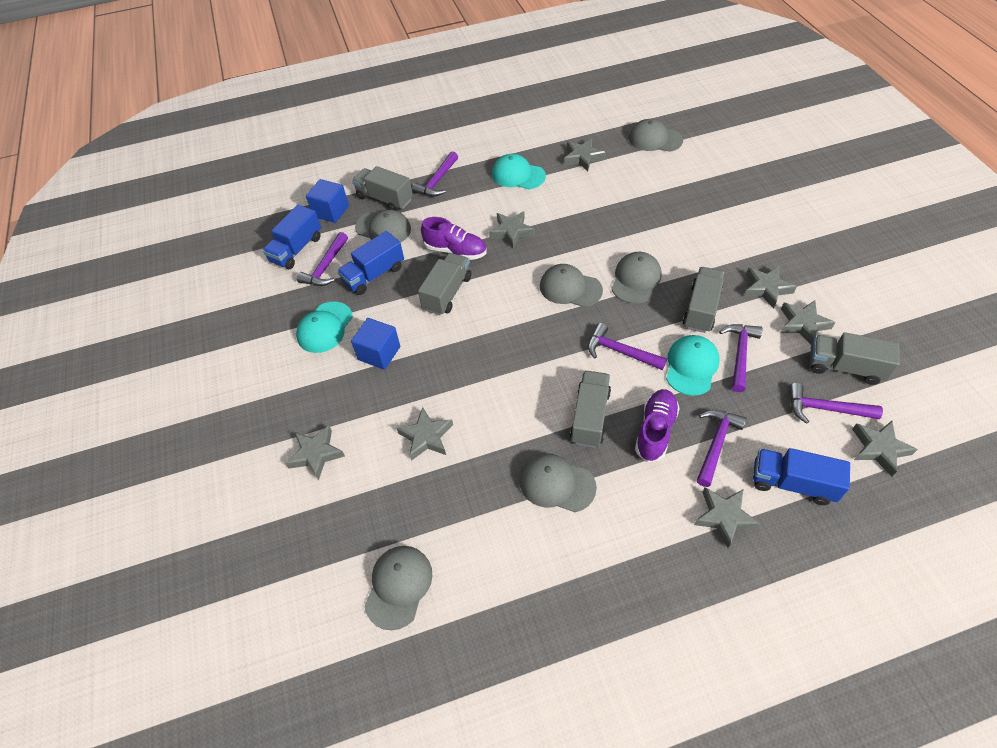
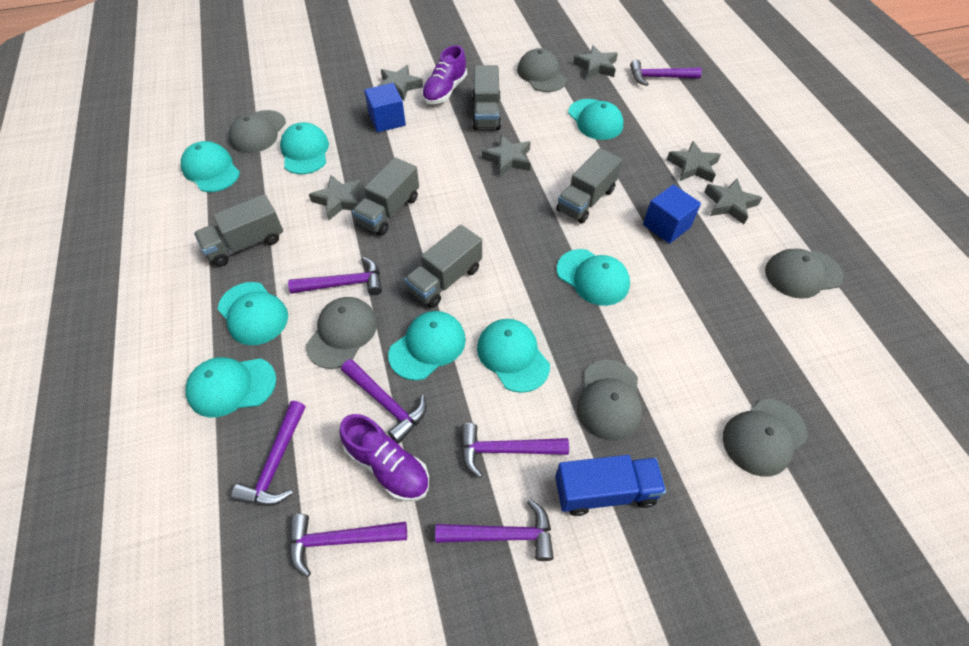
blue truck: [262,205,321,269] [337,231,404,295] [753,448,850,505] = 3 -> [555,455,666,516] = 1
grey star: [285,425,345,481] [397,407,453,461] [489,211,535,248] [564,138,606,172] [694,487,760,548] [744,266,797,309] [780,301,836,346] [852,421,918,477] = 8 -> [309,175,363,220] [378,65,423,101] [482,135,531,177] [573,45,618,79] [667,141,721,182] [704,178,762,224] = 6
purple hammer: [297,232,348,286] [412,151,458,197] [588,323,667,370] [697,410,747,487] [719,324,763,392] [789,383,883,424] = 6 -> [231,401,306,506] [288,257,382,295] [289,514,407,577] [341,359,427,444] [435,499,554,561] [461,423,569,478] [630,60,702,86] = 7
turquoise cap: [296,302,353,353] [492,154,546,189] [666,335,720,396] = 3 -> [181,141,240,192] [186,357,276,418] [218,282,288,345] [280,122,329,174] [388,311,466,380] [477,319,550,393] [557,249,630,306] [568,99,623,140] = 8

